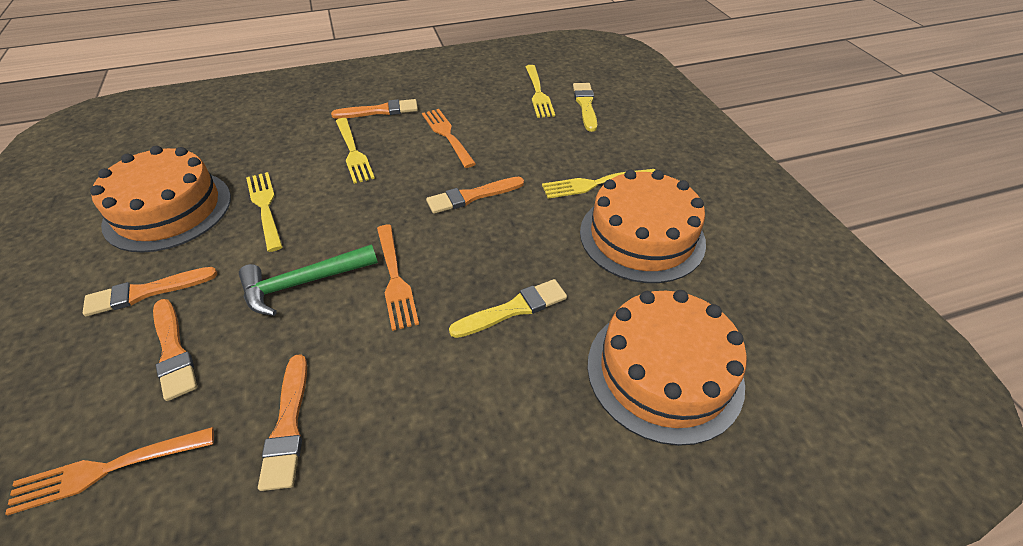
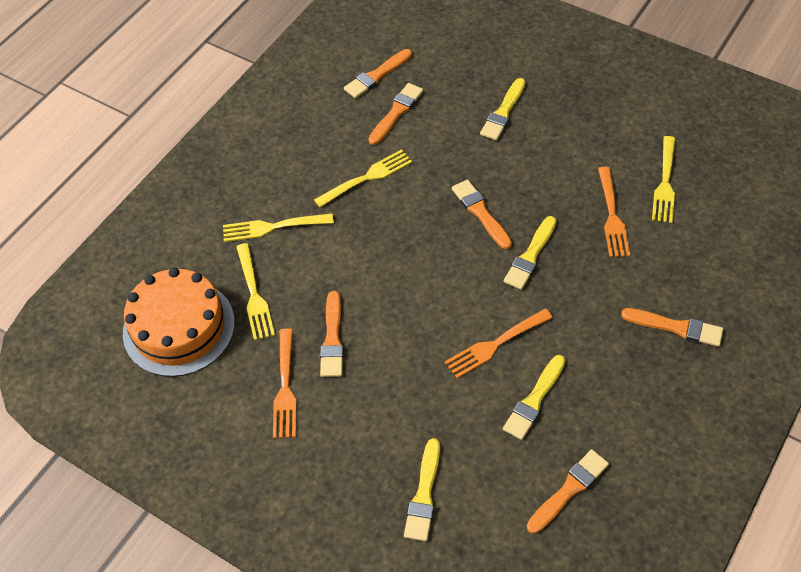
green hammer: [239,244,378,316] = 1 -> none = 0
orange brush: [83,267,217,316] [153,299,197,401] [258,354,307,491] [331,99,418,119] [426,177,524,214] = 5 -> [320,291,344,377] [344,49,412,98] [369,83,423,145] [452,179,512,249] [527,449,609,534] [621,308,723,347] = 6
orange cake: [90,146,231,252] [580,170,706,283] [587,290,747,446] = 3 -> [123,268,235,377] = 1
yellow brush: [449,279,567,338] [573,83,597,132] = 2 -> [404,438,440,541] [480,78,526,140] [503,355,565,440] [504,216,557,290] = 4

